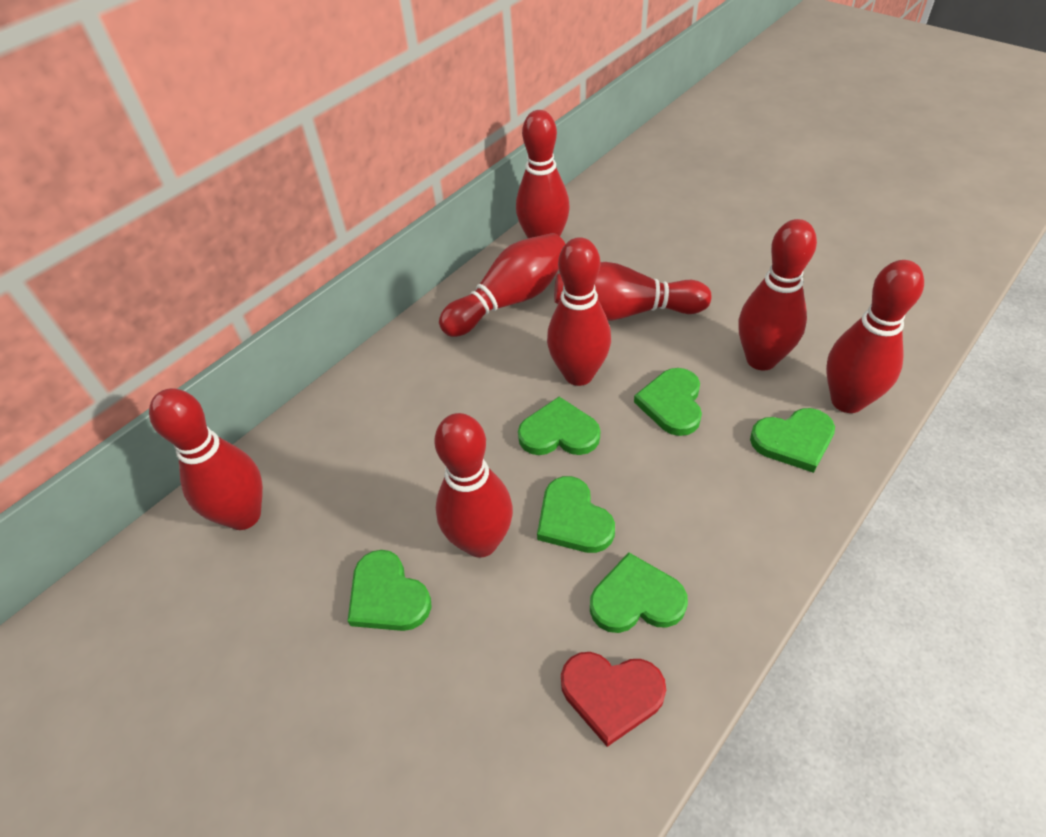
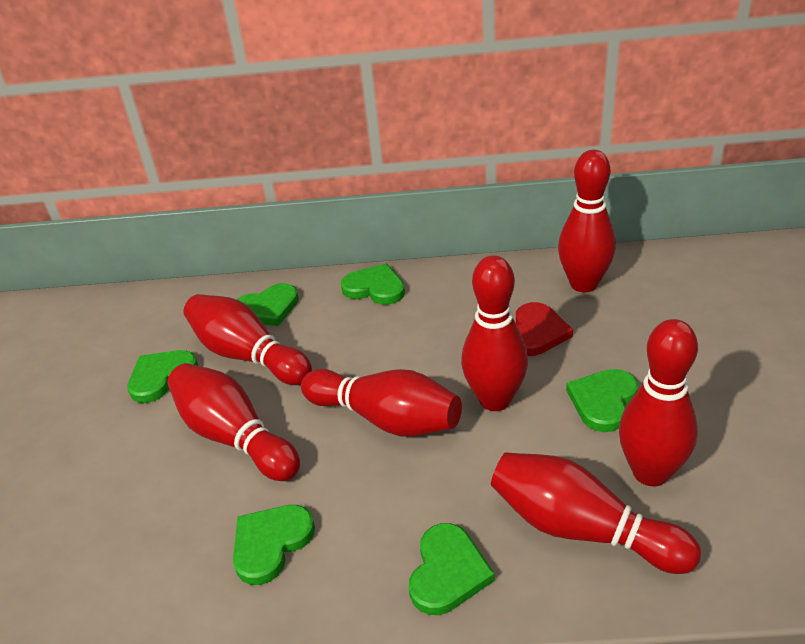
red bowling pin: [149,388,263,530] [434,413,513,558] [439,233,565,337] [516,110,570,238] [547,237,611,386] [554,262,712,321] [738,219,817,371] [826,260,924,413] = 8 -> [167,363,300,481] [184,294,312,385] [301,369,462,437] [461,255,528,411] [491,452,701,574] [558,150,616,292] [619,319,698,487] = 7

